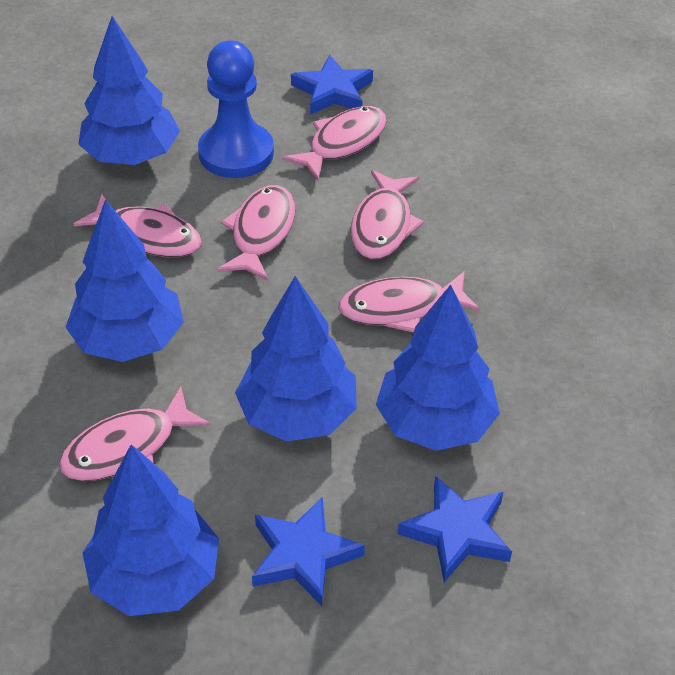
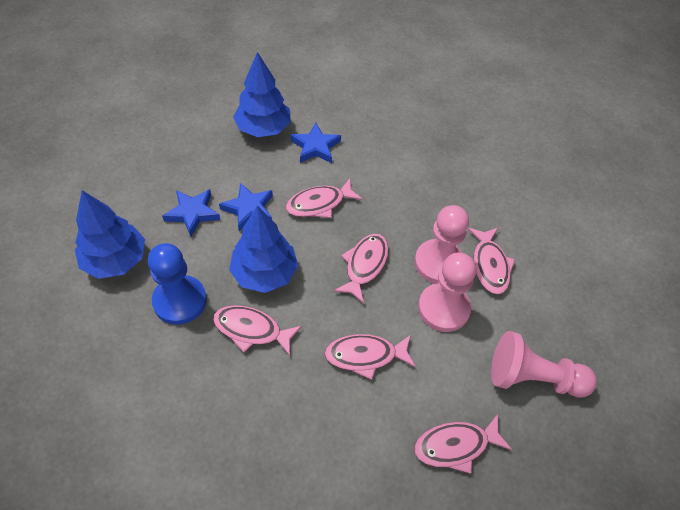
blue tree: [66,199,184,362] [78,16,180,165] [82,444,219,616] [235,276,357,441] [376,285,500,451] = 5 -> [75,190,145,279] [229,205,298,293] [233,52,291,137] = 3
pink pawn: none = 0 -> [414,205,469,283] [418,253,476,332] [491,331,597,397] = 3

